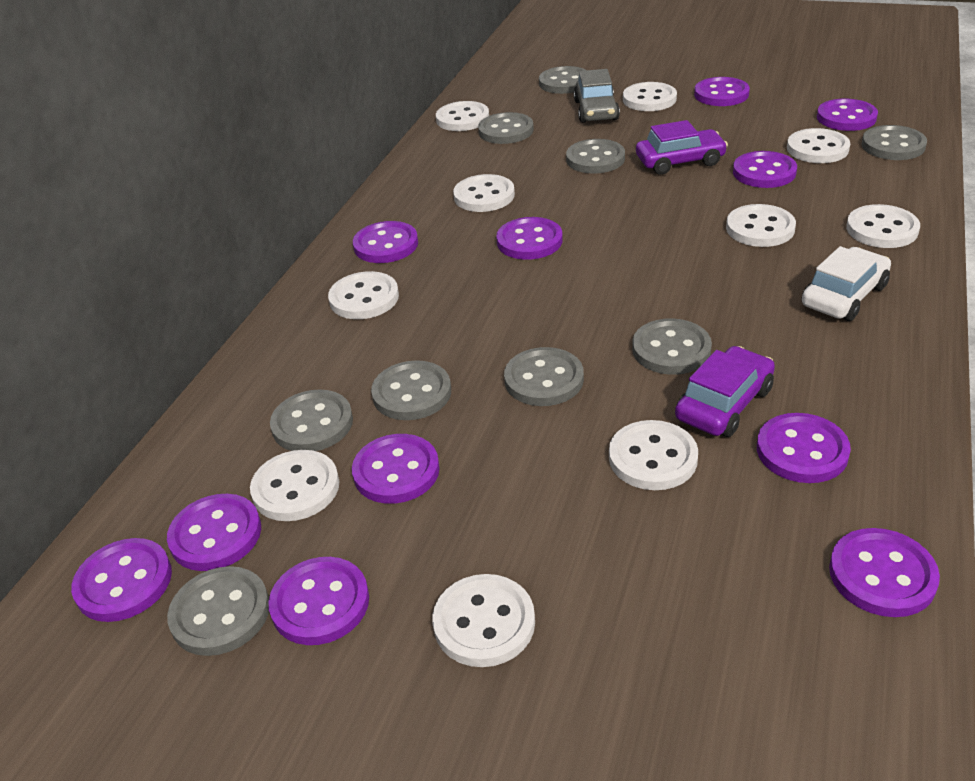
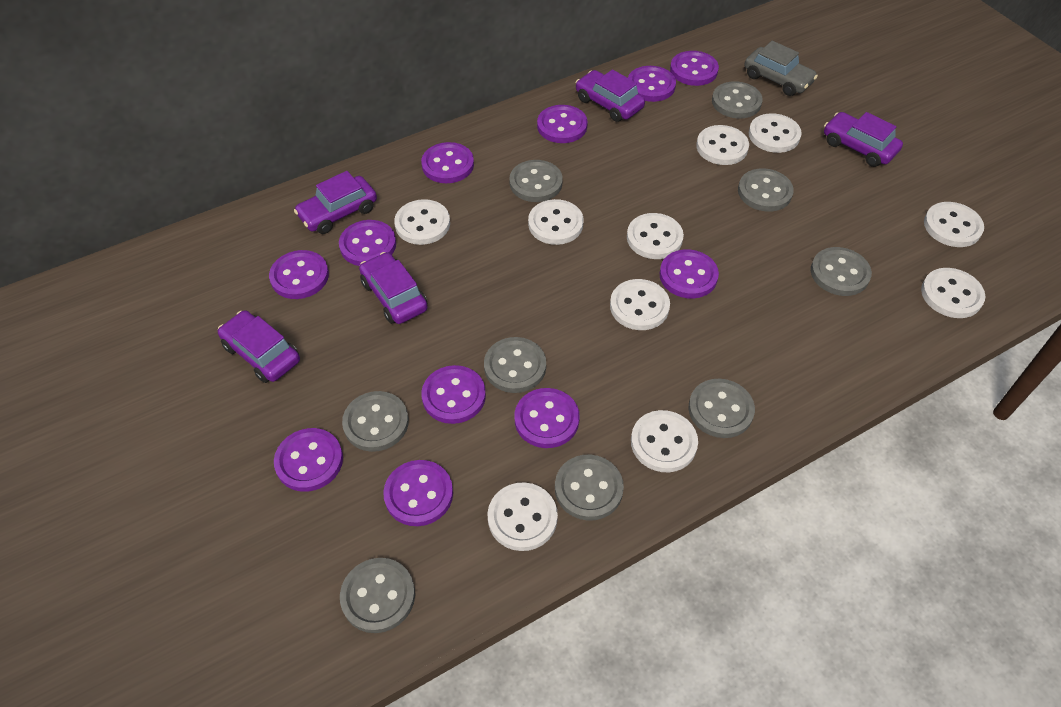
purple car: [636,120,728,175] [675,346,775,437] = 2 -> [218,310,300,383] [294,171,377,234] [359,252,428,324] [575,69,645,122] [824,112,903,167] = 5
white car: [801,246,891,321] = 1 -> none = 0

